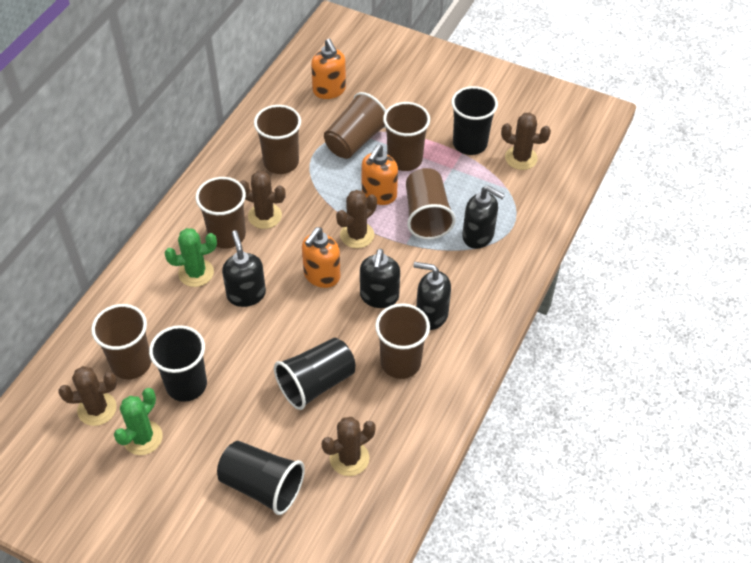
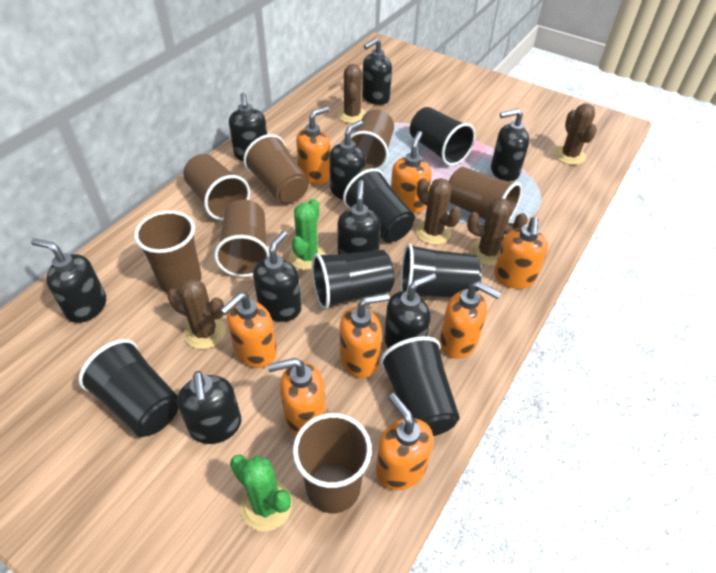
black cup: [149,325,207,402] [217,441,305,515] [274,338,356,410] [451,86,498,155] = 4 -> [78,339,178,437] [312,250,395,310] [343,168,415,243] [380,336,460,436] [401,243,482,297] [410,107,476,166] = 6
black soap dispenser: [222,230,266,307] [360,249,400,308] [413,262,451,330] [462,186,505,249] = 4 -> [31,238,106,323] [177,371,241,444] [229,93,267,161] [253,231,301,322] [330,120,366,200] [338,180,381,255] [362,38,392,105] [384,273,436,348] [491,109,529,182] = 9
orange soap dispenser: [302,227,340,288] [311,39,346,99] [362,144,398,205] = 3 -> [220,292,277,368] [268,358,326,435] [296,106,330,185] [340,293,389,378] [376,393,433,490] [391,131,432,214] [440,281,501,359] [494,217,548,289] = 8

